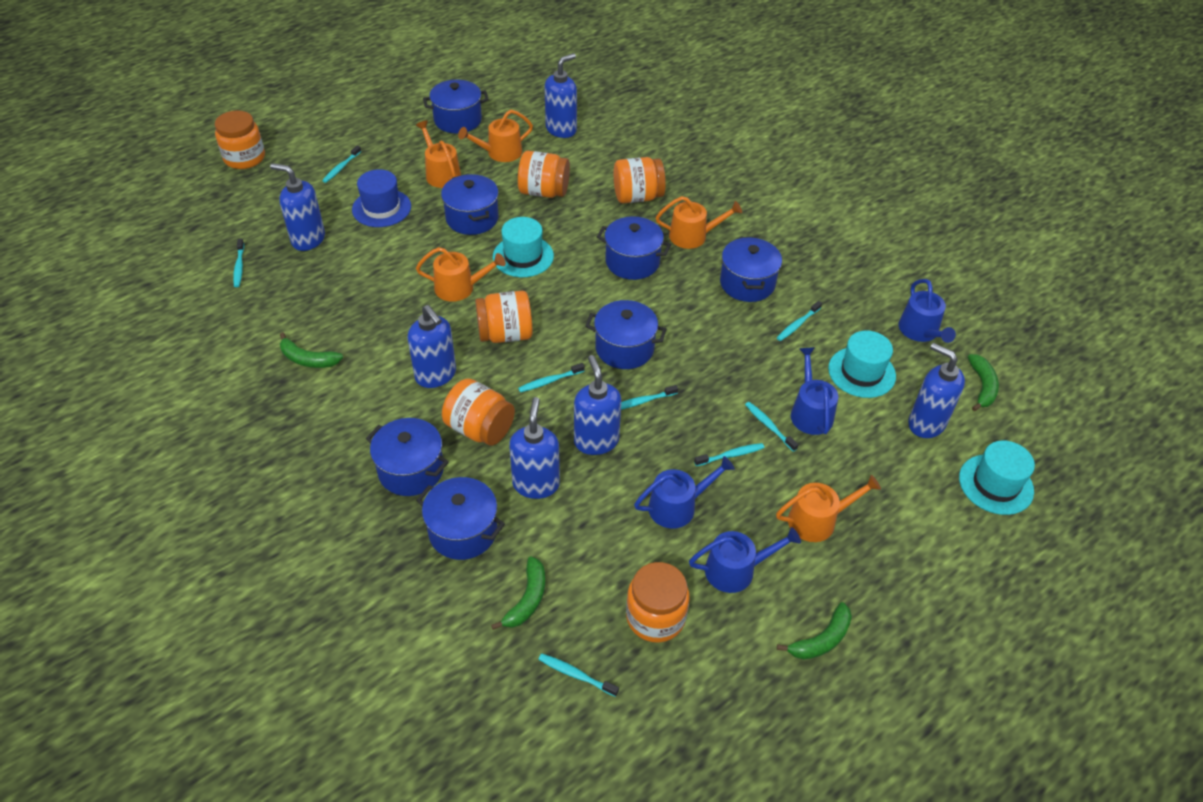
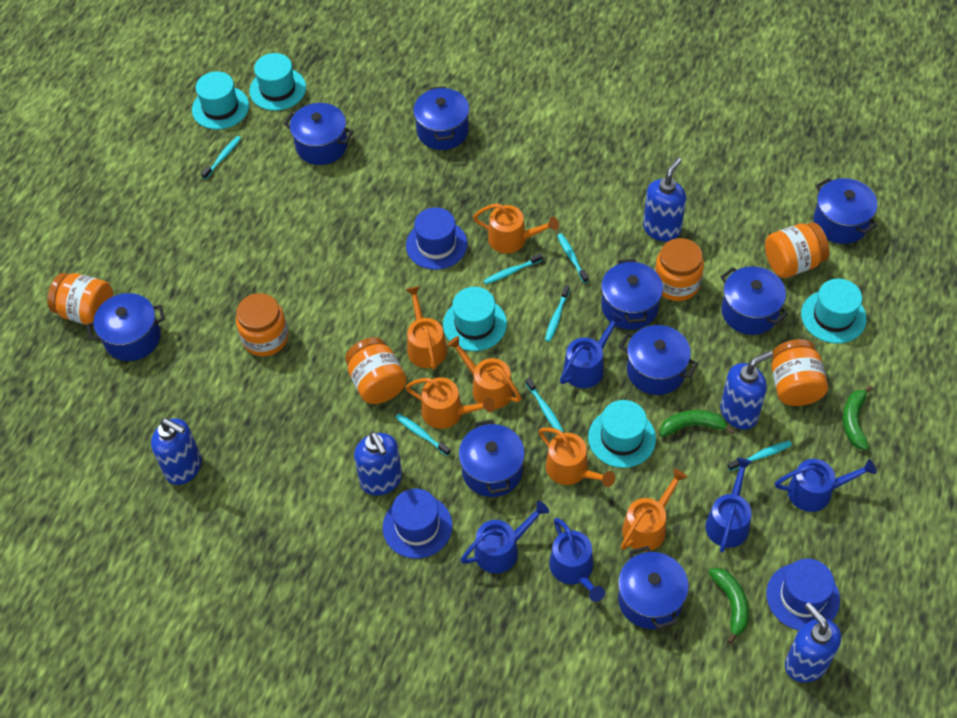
blue hat: [352,169,411,227] = 1 -> [383,489,452,559] [406,207,467,270] [766,559,840,630] = 3
blue pot: [366,418,449,496] [416,477,505,560] [423,80,489,134] [441,174,499,235] [585,300,667,369] [597,216,671,280] [720,237,782,302] = 7 -> [87,293,165,361] [284,103,354,165] [413,86,469,150] [459,419,525,497] [601,259,663,330] [618,546,689,629] [619,325,698,395] [720,267,788,335] [813,178,878,244] = 9
blue soap dispenser: [270,163,325,251] [407,305,456,388] [509,397,560,499] [545,53,577,138] [574,355,621,455] [908,343,965,438] = 6 -> [151,418,202,485] [354,432,402,496] [643,158,686,242] [720,351,773,430] [785,602,841,683] = 5
blue watering can: [634,456,735,529] [689,527,801,593] [791,347,838,435] [899,279,956,343] = 4 -> [461,501,549,573] [549,518,605,602] [560,311,624,388] [705,458,752,553] [775,459,876,512] = 5
green banana: [280,332,343,368] [491,556,545,630] [777,602,852,659] [968,354,999,411] = 4 -> [660,410,735,437] [708,568,749,644] [843,385,873,450] = 3
orange watering can: [416,120,461,188] [416,247,506,302] [458,110,533,162] [656,196,742,249] [776,475,881,542] = 5 -> [405,377,495,429] [406,286,447,370] [447,336,521,409] [473,204,559,254] [538,428,615,487] [621,468,687,551] = 6
turquoise hat: [493,217,554,277] [828,331,896,398] [959,440,1035,515] = 3 -> [192,71,249,130] [249,53,306,111] [443,287,507,351] [588,400,656,468] [801,279,867,344] = 5
turquoise toothbrush: [233,239,244,287] [322,145,361,183] [518,363,585,392] [538,653,619,697] [621,385,678,410] [694,443,764,466] [745,402,798,452] [777,301,822,341] = 8 -> [201,136,241,179] [396,414,451,456] [483,253,543,285] [525,377,564,432] [545,285,570,342] [557,233,589,283] [727,441,792,471] = 7

